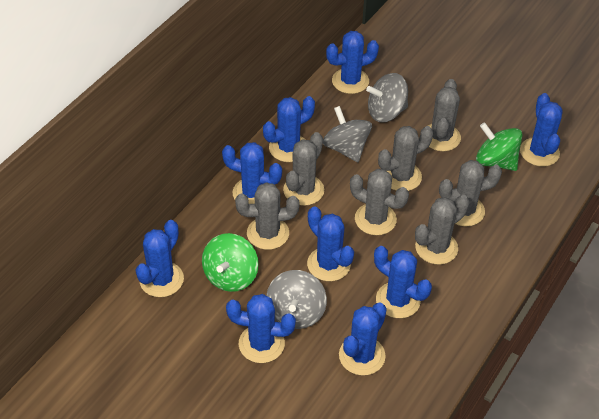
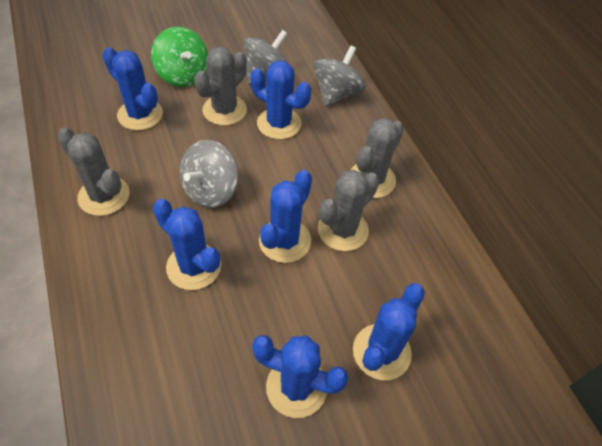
blue cactus: [135,220,184,297] [222,142,282,204] [226,294,296,363] [263,96,315,162] [307,206,354,281] [326,31,379,94] [339,303,387,376] [374,246,432,318] [520,93,563,167] = 9 -> [102,47,163,130] [153,199,221,290] [251,60,311,140] [252,335,348,418] [259,170,312,263] [353,284,425,380] = 6
green spinning top: [202,233,259,292] [476,122,522,171] = 2 -> [151,27,208,87] = 1
grey cactus: [235,182,299,250] [283,132,324,206] [350,169,409,235] [378,126,433,191] [415,195,470,265] [428,79,461,151] [439,160,502,226] = 7 -> [57,127,130,216] [194,46,247,126] [318,170,379,251] [351,118,404,198] = 4

